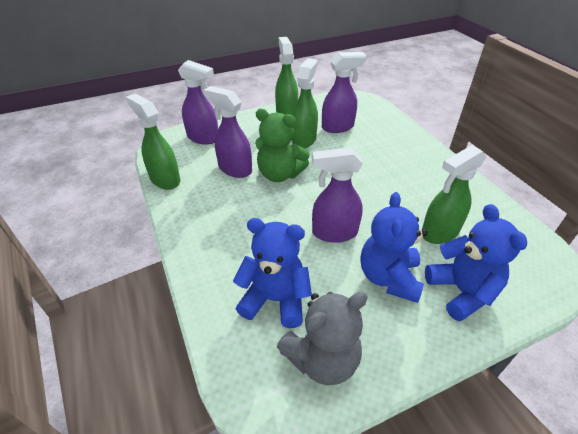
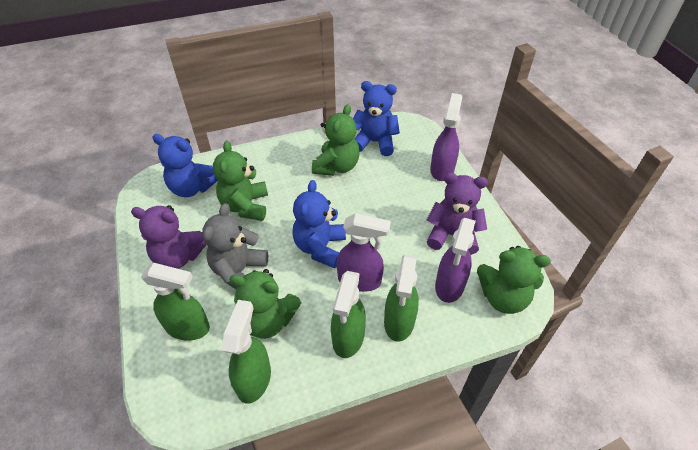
green teddy bear: [255,109,310,182] = 1 -> [213,141,268,221] [229,269,301,339] [312,104,360,176] [477,246,551,314] = 4
purple spray bottle: [178,60,218,145] [204,86,252,178] [312,147,363,243] [322,52,367,133] = 4 -> [337,213,391,292] [430,93,462,181] [435,218,476,303] = 3
purple teddy bear: none = 0 -> [131,205,206,269] [427,173,488,255] = 2

